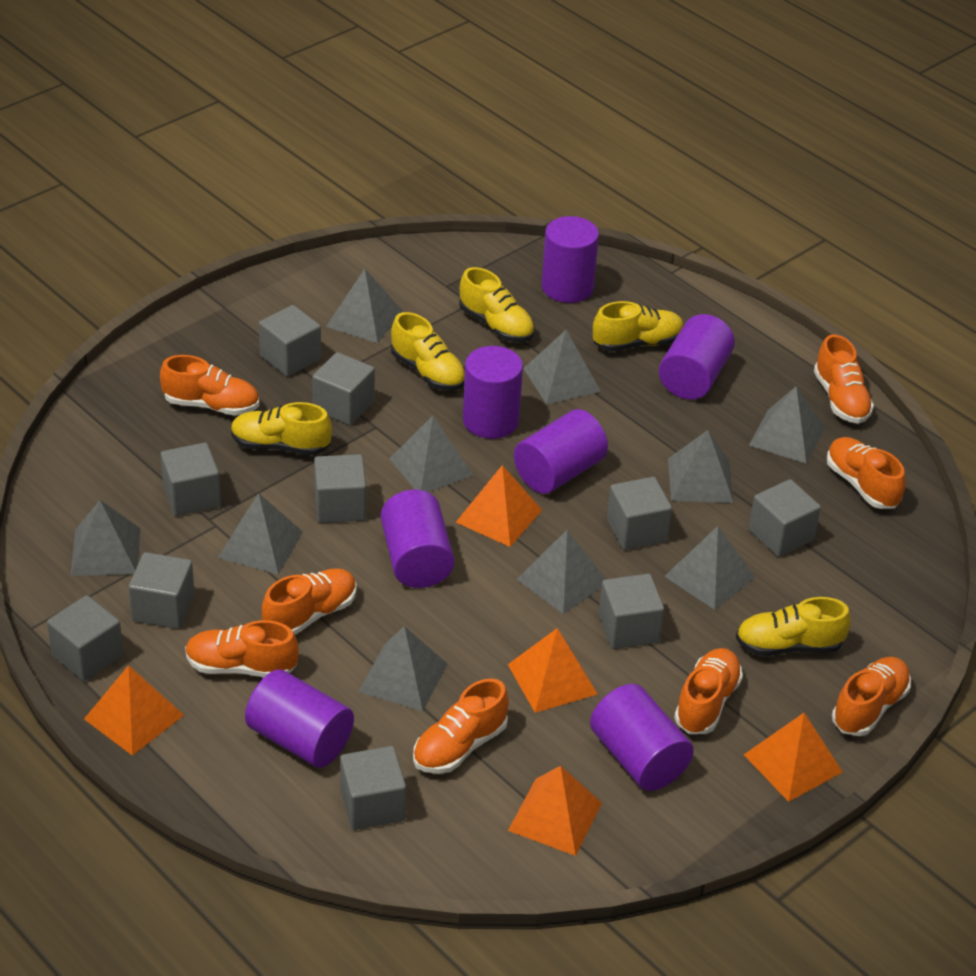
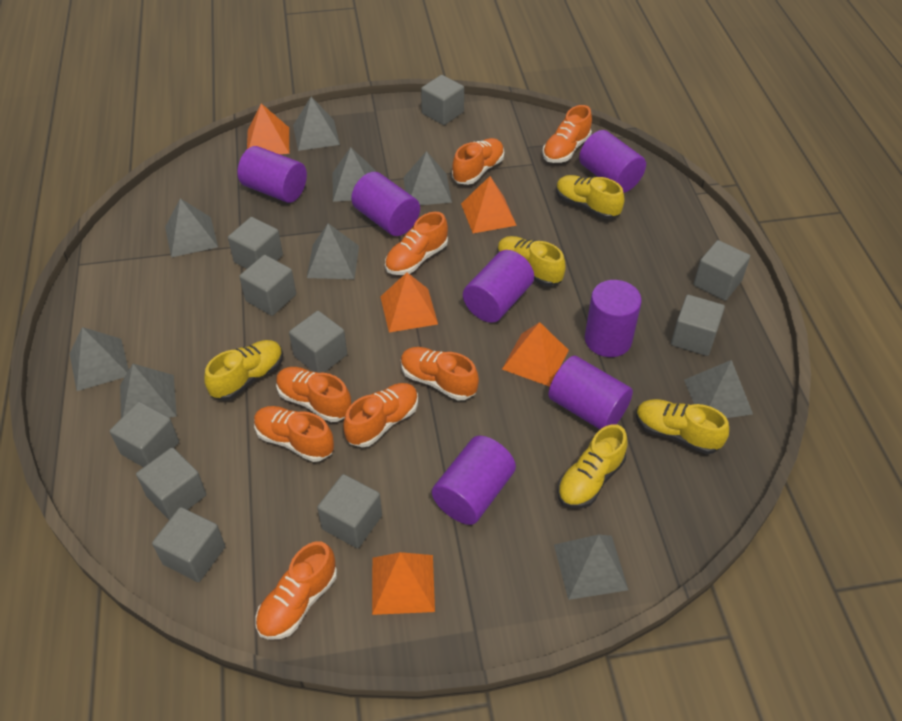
grey pyramid: [70,500,141,576] [218,493,303,574] [326,269,403,343] [358,626,447,712] [389,416,473,492] [516,530,606,614] [523,330,601,405] [664,526,755,610] [668,430,734,503] [749,386,825,464] = 10 -> [69,327,129,391] [120,364,177,418] [165,198,218,258] [293,97,340,151] [307,223,359,279] [332,147,376,202] [403,151,452,205] [554,534,628,600] [684,360,753,418] = 9

